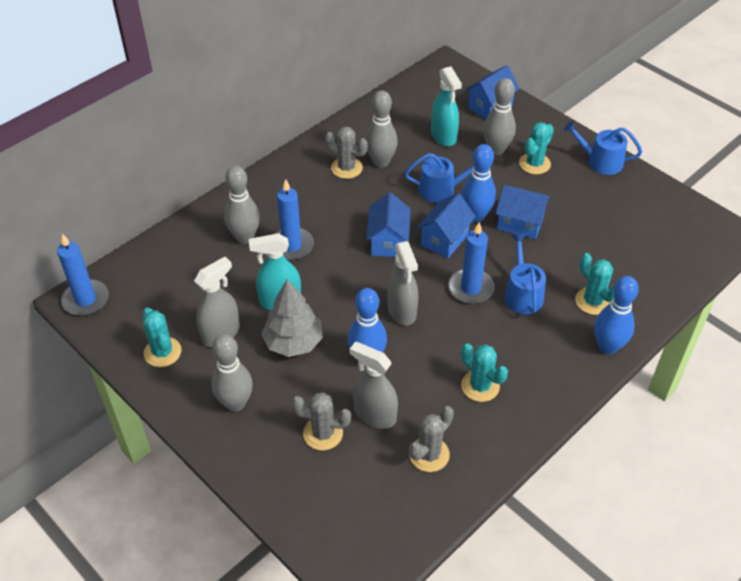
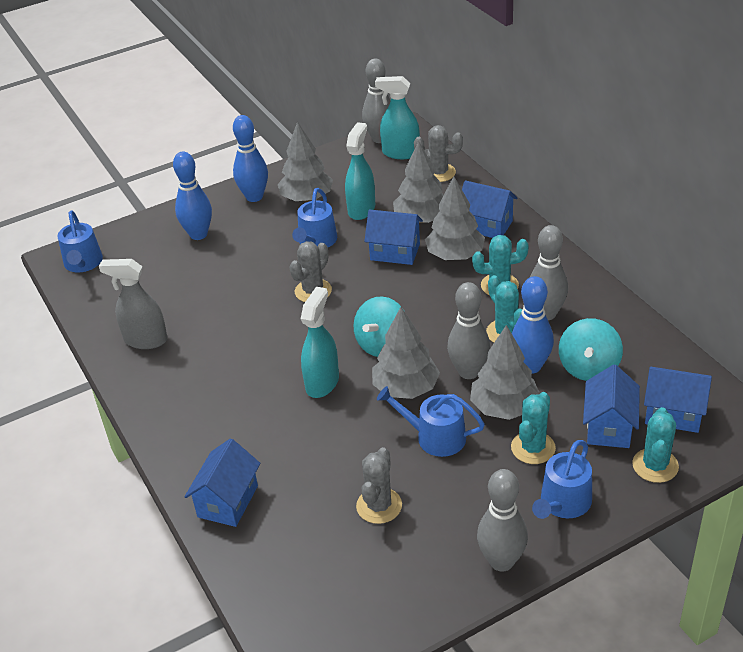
blue candle: [57,234,109,316] [274,179,314,260] [448,222,495,304] = 3 -> none = 0
blue house: [366,193,411,257] [417,193,476,258] [465,65,520,119] [496,185,550,239] = 4 -> [184,438,260,527] [364,210,423,265] [462,181,517,238] [583,364,640,448] [644,367,712,433] = 5
blue watering can: [405,153,474,203] [504,234,546,314] [564,121,642,175] = 3 -> [57,210,103,272] [292,188,337,247] [377,386,485,457] [532,440,592,519] = 4
grey spray bottle: [194,257,240,347] [350,342,398,429] [387,241,418,326] = 3 -> [99,259,168,349] = 1
grey tree: [261,279,323,357] = 1 -> [278,122,333,202] [372,307,440,399] [393,141,444,223] [425,176,485,260] [470,325,540,420] = 5
turquoise spinning top: none = 0 -> [354,297,405,357] [559,318,623,381] = 2
turquoise spray bottle: [249,233,301,310] [431,66,462,146] = 2 -> [301,287,339,398] [345,122,375,220] [375,76,420,159] = 3

